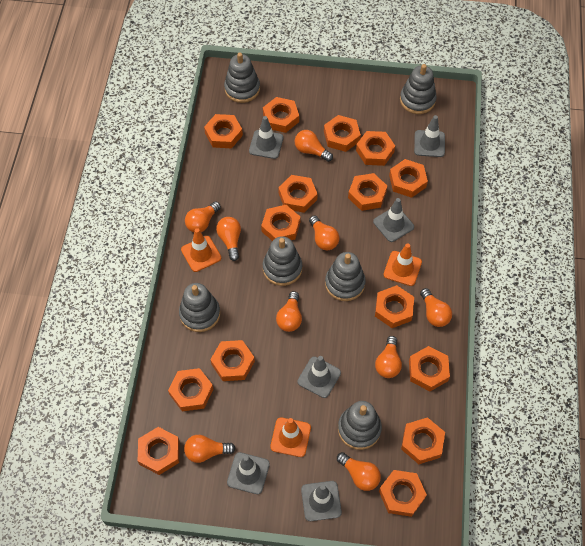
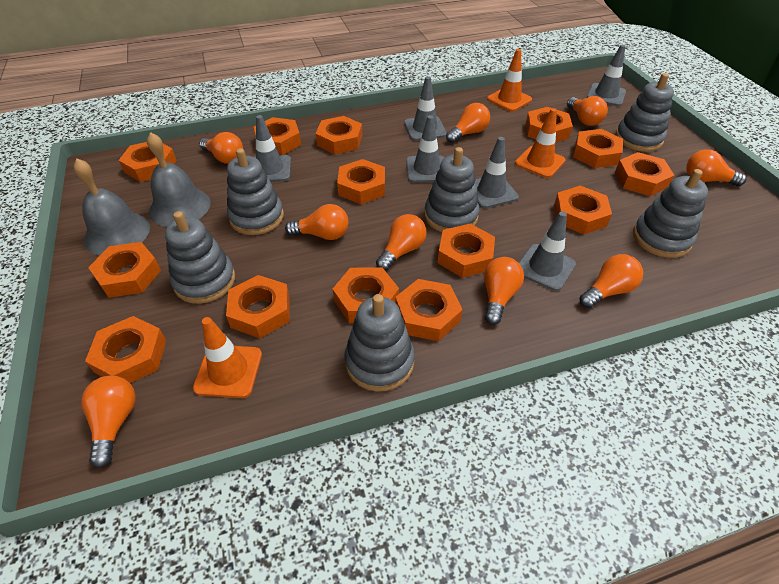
grey bell: none = 0 -> [73,158,150,255] [147,132,210,227] = 2
orange nut: [138,427,179,475] [168,368,213,411] [204,114,243,148] [210,340,255,381] [261,205,300,241] [263,97,299,133] [278,175,318,213] [324,115,361,152] [348,173,387,211] [356,131,395,166] [375,285,414,328] [379,470,427,517] [389,159,428,198] [401,417,445,464] [409,346,450,391] = 15 -> [85,316,166,383] [88,242,161,298] [119,142,177,182] [226,275,290,338] [254,117,301,155] [316,116,362,154] [333,267,399,323] [337,159,385,204] [395,279,463,341] [438,224,495,278] [526,107,573,143] [554,186,612,235] [573,129,623,168] [615,152,674,196] = 14

